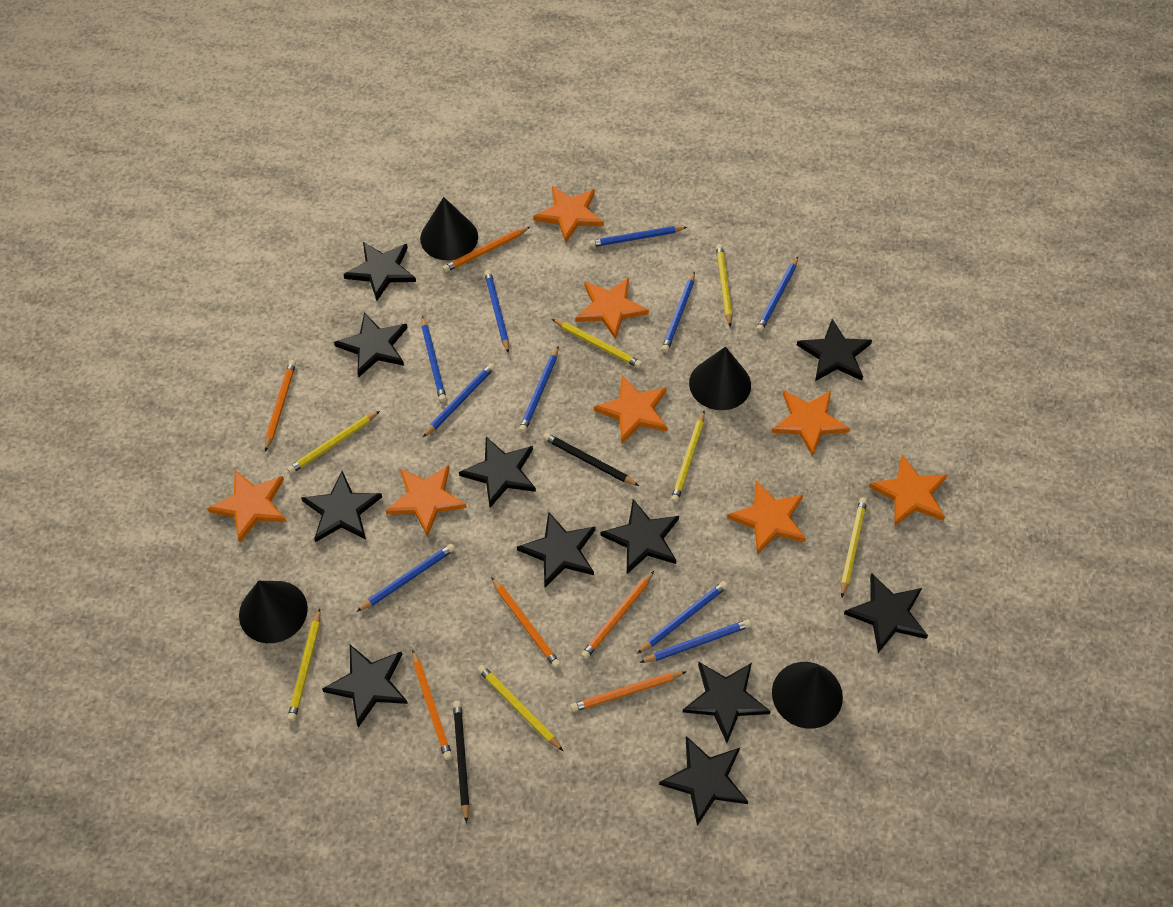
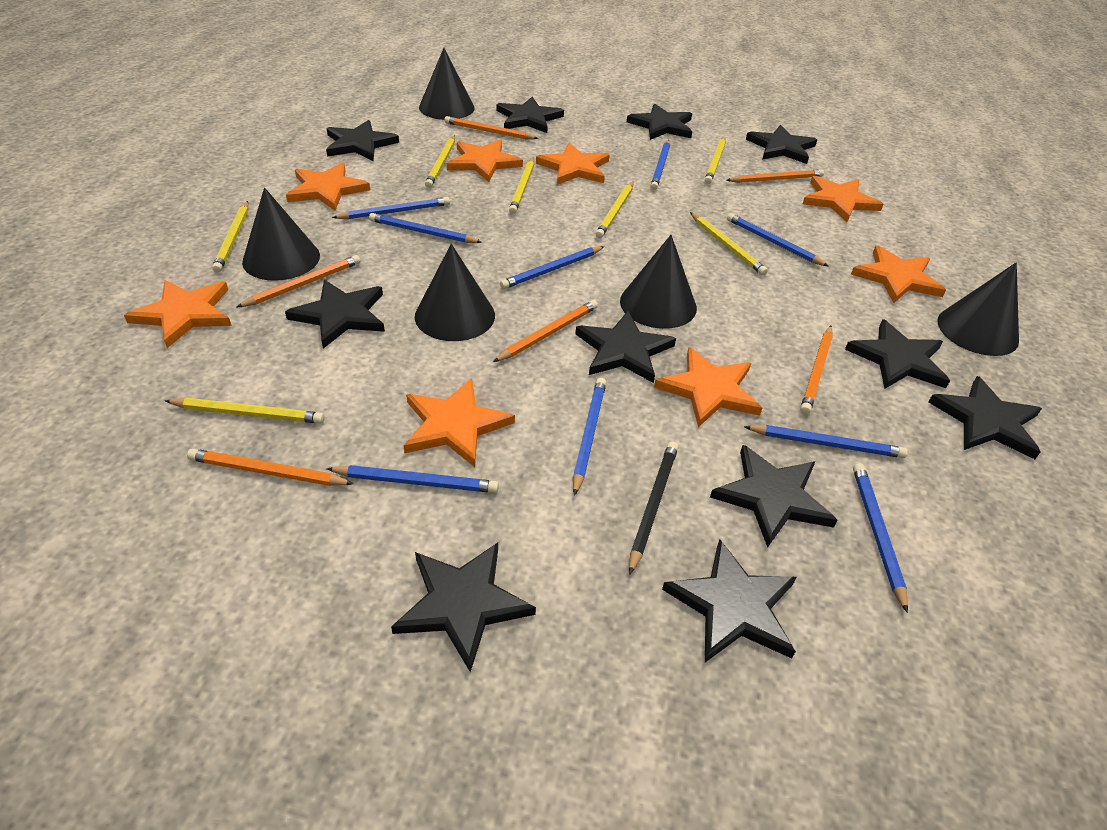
black cone: [239,581,308,643] [420,197,478,260] [689,347,751,410] [772,662,843,729] = 4 -> [242,187,320,281] [415,244,495,341] [419,48,475,120] [620,235,697,329] [937,262,1019,356] = 5
black pencil: [453,701,469,823] [543,433,639,486] = 2 -> [629,441,678,575] = 1
blue pencil: [357,544,455,612] [421,316,446,402] [423,363,495,437] [484,270,509,353] [519,347,558,433] [589,226,687,247] [637,581,728,654] [639,619,751,663] [662,271,695,352] [756,257,798,332] = 10 -> [326,465,499,493] [332,197,450,219] [369,213,482,243] [500,246,604,289] [573,378,606,496] [651,140,670,190] [727,213,829,267] [744,425,908,458] [853,463,908,613] = 9

